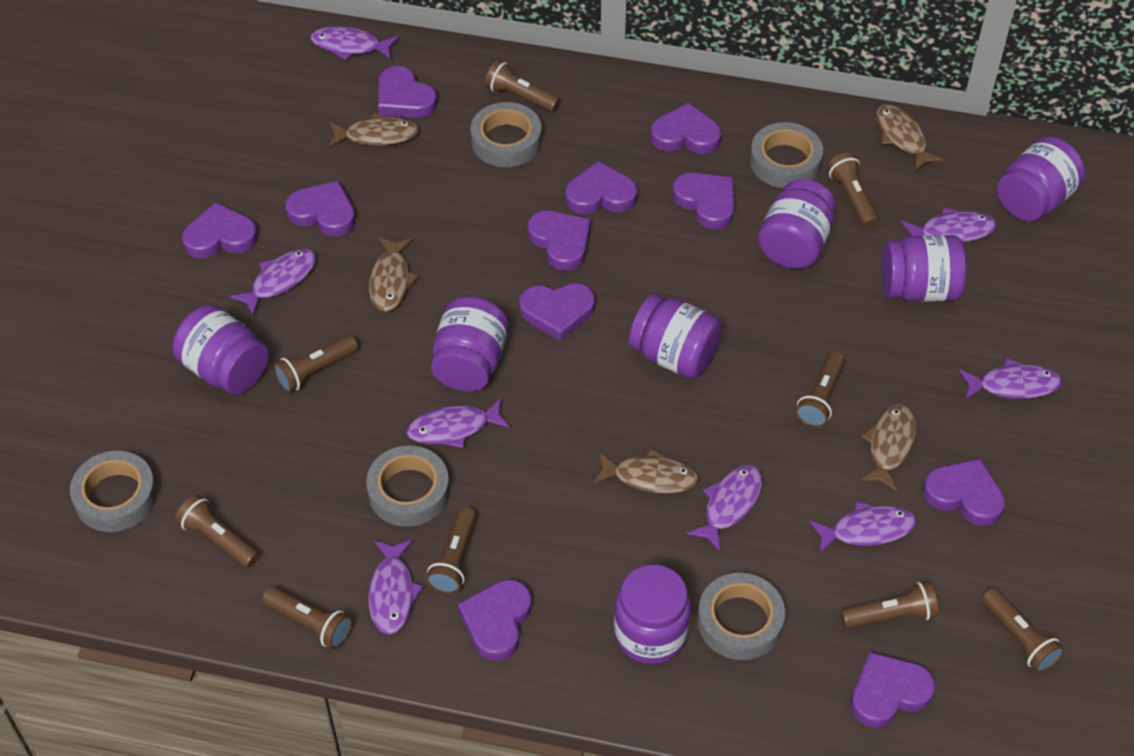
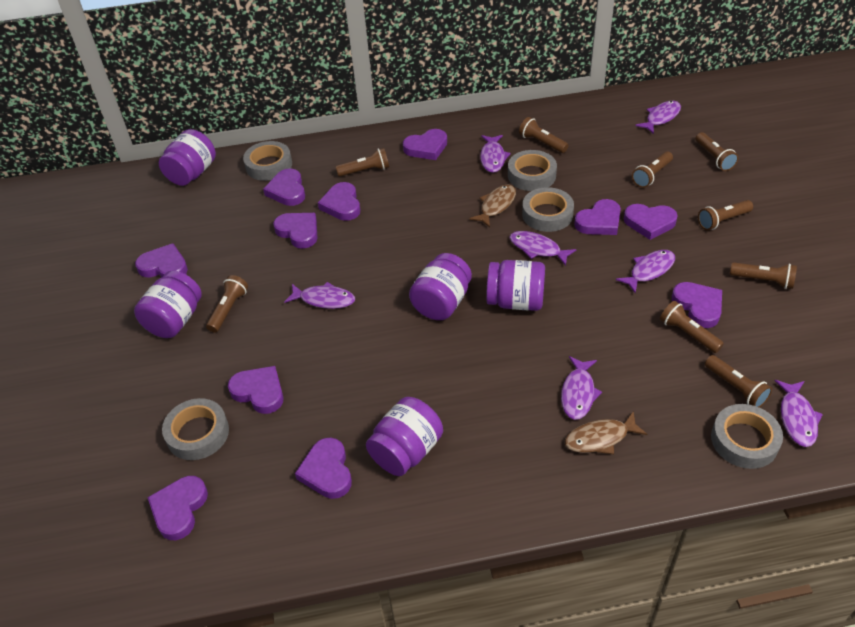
brown fish: [329,113,419,147] [369,237,418,312] [593,449,699,494] [860,404,916,492] [876,104,944,171] = 5 -> [469,184,516,227] [565,411,647,454] = 2
purple fish: [230,249,316,316] [310,26,398,60] [368,540,424,634] [406,398,510,448] [686,465,763,552] [809,501,916,554] [900,207,996,242] [959,358,1062,400] = 8 -> [284,282,355,309] [480,135,511,173] [509,231,577,266] [561,356,602,420] [616,250,675,293] [635,101,681,134] [775,380,823,447] = 7
purple jar: [173,305,269,394] [431,296,509,392] [614,565,691,664] [629,294,722,379] [758,179,836,269] [881,235,967,302] [997,137,1085,221] = 7 -> [134,270,202,338] [158,129,216,186] [366,397,443,476] [409,253,472,320] [486,260,545,311] = 5

